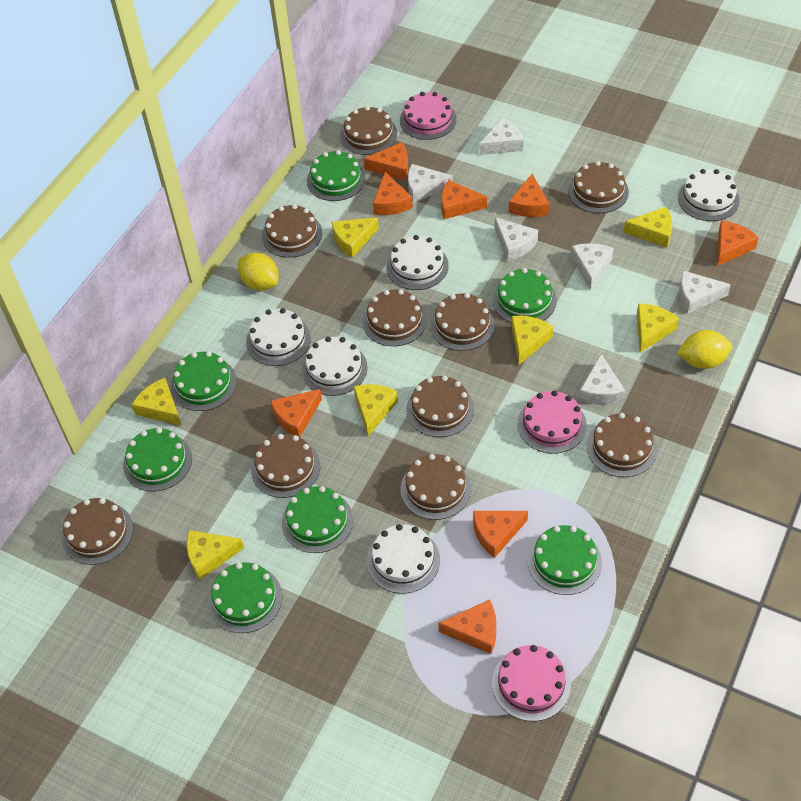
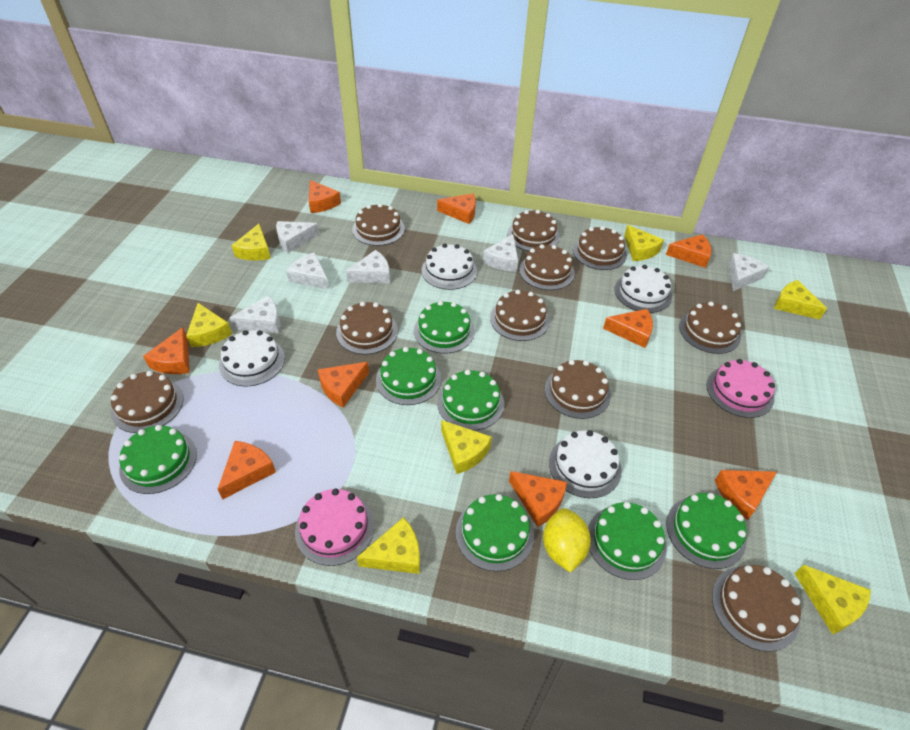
orange cheese: [271,389,322,437] [363,142,408,180] [373,172,413,215] [438,599,496,654] [441,180,487,219] [473,511,528,558] [509,173,549,217] [717,221,759,266] = 8 -> [143,327,190,374] [217,441,276,499] [309,180,341,213] [318,362,369,407] [437,193,476,224] [509,471,567,527] [603,309,653,348] [666,234,711,268] [715,470,777,520] = 9
pink cake: [400,92,457,140] [492,645,571,721] [518,390,587,454] = 3 -> [295,488,374,566] [706,359,775,418] = 2
white cake: [246,308,311,366] [302,337,368,396] [367,524,440,594] [386,235,449,290] [678,169,740,221] = 5 -> [219,330,285,386] [422,244,477,290] [549,430,622,498] [614,265,672,313] = 4
yellow lemon: [238,253,278,290] [677,330,732,369] = 2 -> [543,508,591,573] = 1

